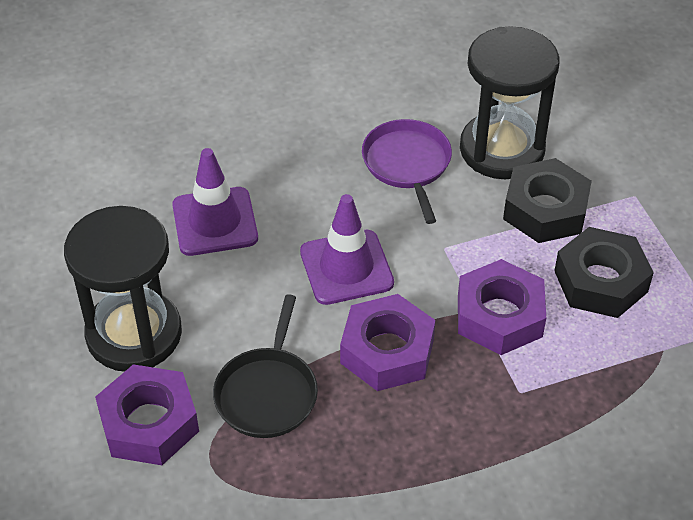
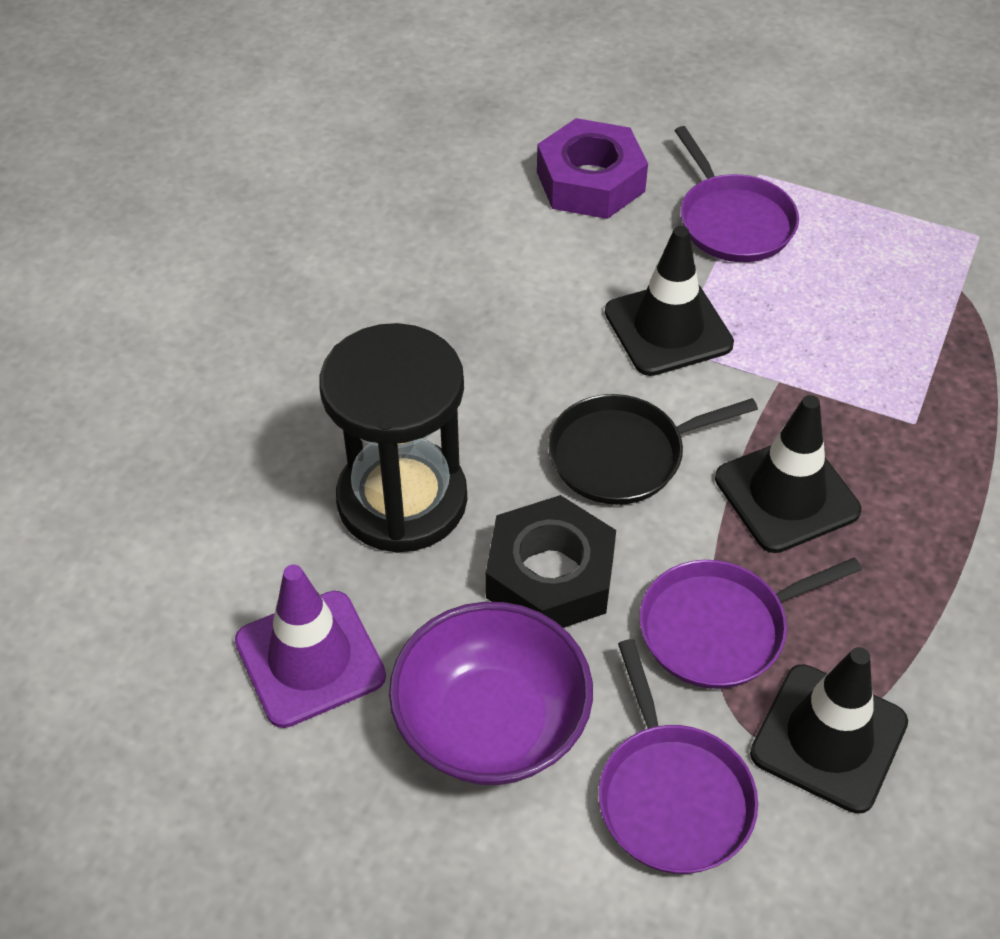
black hourglass: [64,206,182,372] [460,26,560,180] = 2 -> [319,323,467,553] = 1
black nut: [503,158,592,243] [554,227,654,318] = 2 -> [486,495,616,628] = 1
black traffic cone: none = 0 -> [605,226,734,376] [715,395,861,553] [750,647,908,814] = 3
purple bowl: none = 0 -> [389,602,593,785] = 1
purple nut: [95,364,199,465] [340,294,435,391] [458,259,546,355] = 3 -> [537,118,648,219] = 1
purple pan: [362,119,452,224] = 1 -> [598,639,758,874] [639,557,862,689] [674,126,799,262] = 3
purple traffic cone: [172,148,258,256] [300,194,394,305] = 2 -> [235,565,386,728] = 1

